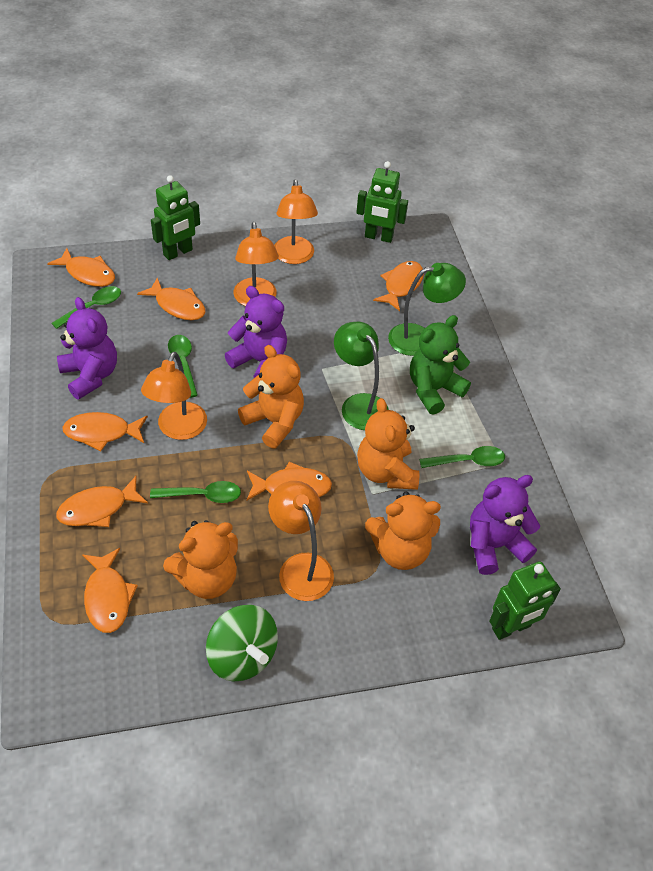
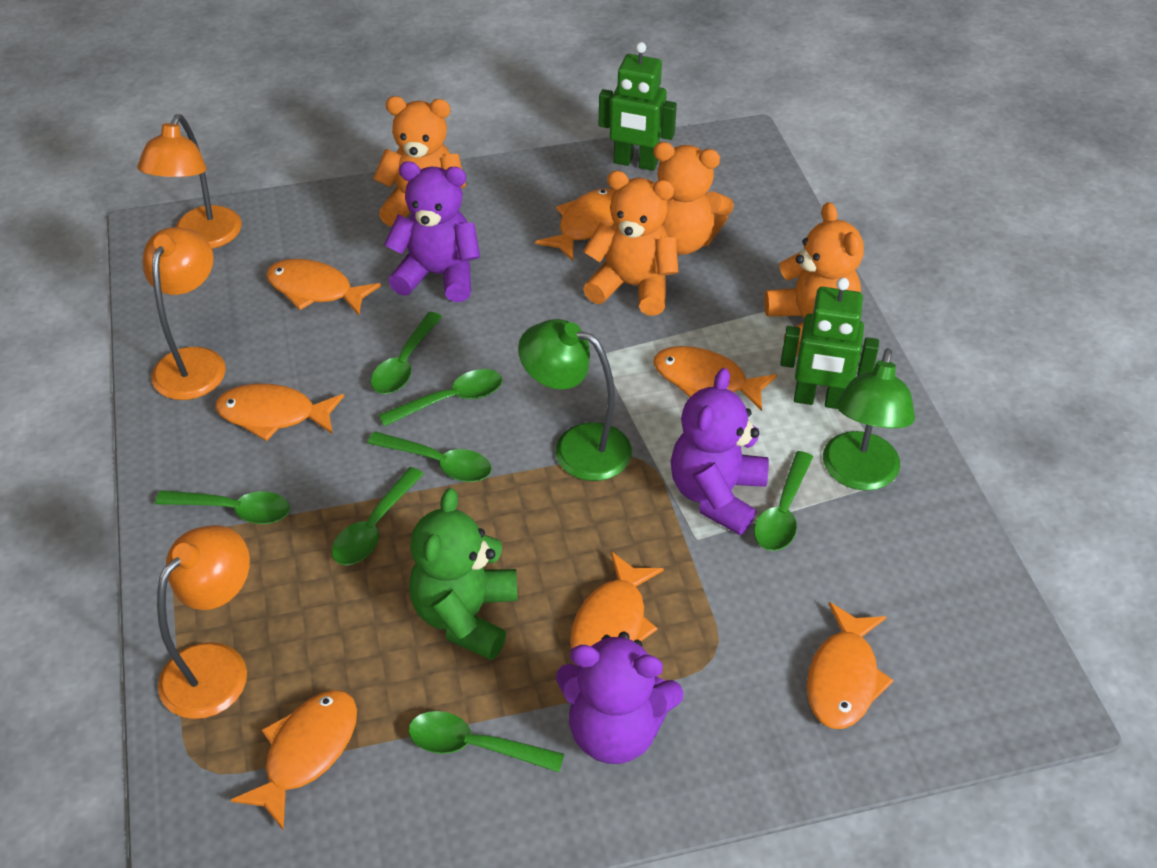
green robot: [151,175,200,260] [356,161,408,243] [489,561,561,640] = 3 -> [599,42,677,171] [780,278,879,409] = 2
green spinning top: [206,605,278,682] = 1 -> none = 0
green spoon: [52,286,121,329] [150,481,241,503] [168,335,198,398] [419,446,505,468] = 4 -> [155,490,290,524] [332,467,424,565] [367,431,492,482] [371,312,442,394] [379,369,502,426] [408,711,564,772] [754,451,813,551] = 7
orange lamp: [141,352,207,440] [233,222,279,306] [268,481,334,601] [274,179,318,264] = 4 -> [137,114,242,249] [143,227,226,400] [157,525,250,719] = 3

